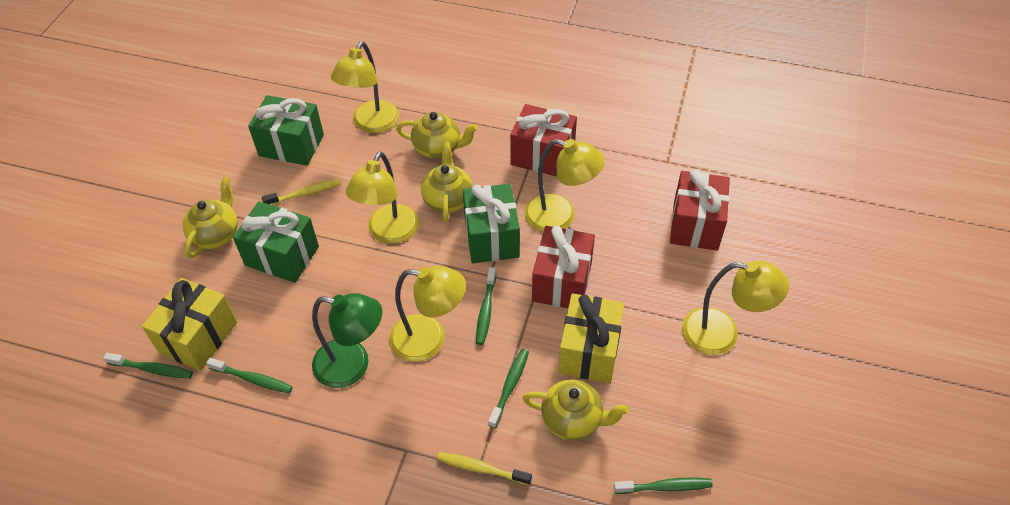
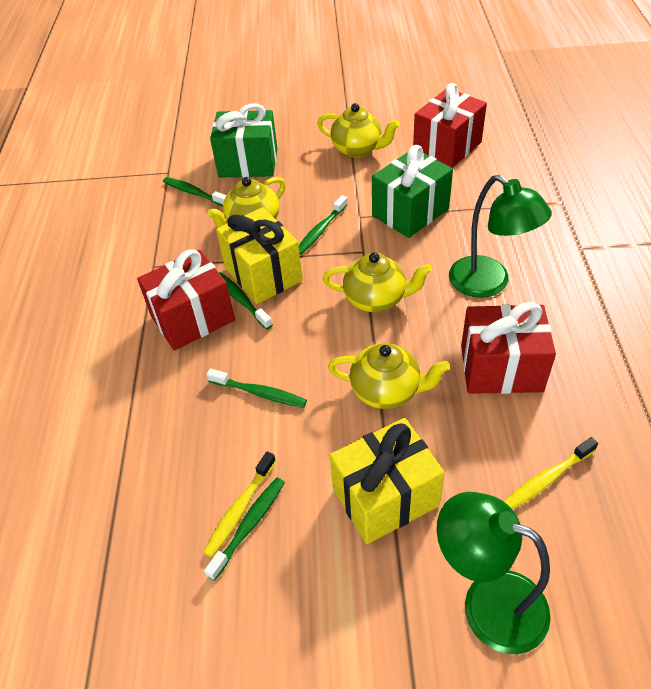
green gift: [233,201,319,283] [248,95,324,166] [463,184,520,263] = 3 -> [210,103,277,178] [372,145,453,238] = 2
green lamp: [312,293,382,388] = 1 -> [437,492,551,654] [449,175,552,298] = 2
yellow lamp: [331,41,399,133] [346,151,419,244] [389,266,466,362] [525,139,605,232] [682,261,789,355] = 5 -> none = 0

